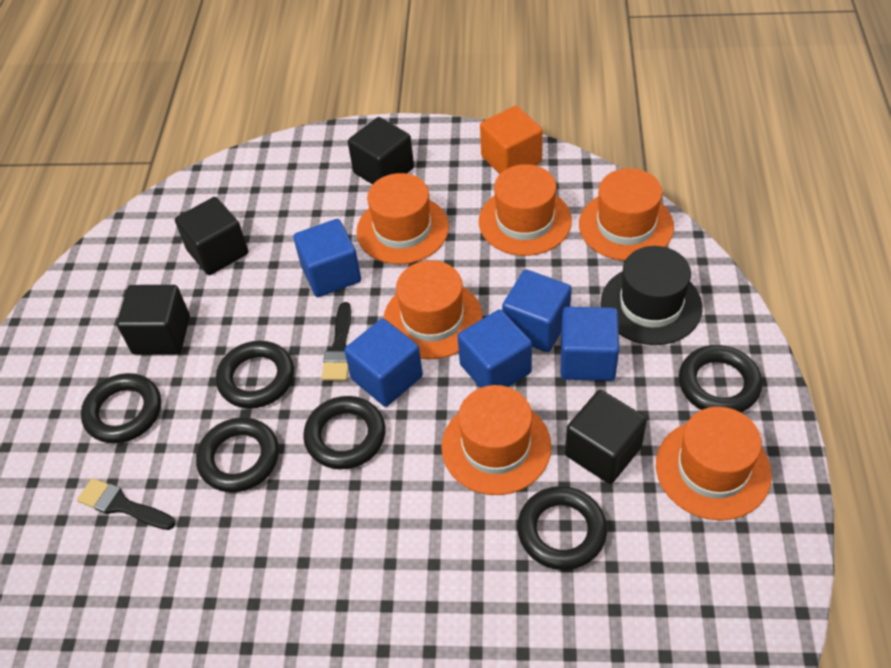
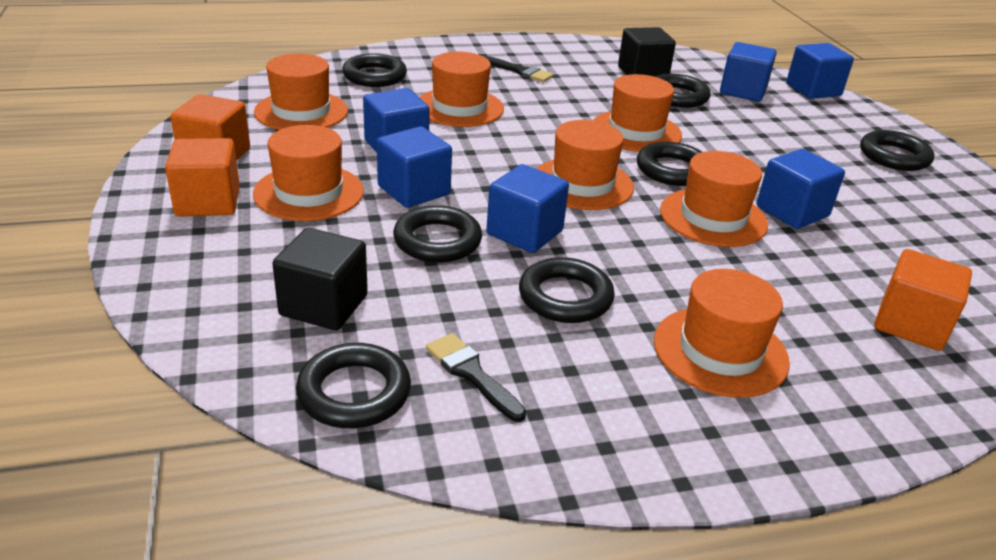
black cube: [117,285,190,355] [175,197,248,275] [348,117,414,185] [565,390,647,484] = 4 -> [272,228,368,330] [618,27,676,77] = 2
black hat: [601,246,702,345] = 1 -> none = 0
black ring: [81,373,161,444] [196,417,279,492] [216,341,294,409] [303,396,386,470] [517,486,607,570] [679,345,762,412] = 6 -> [296,343,411,428] [342,53,407,87] [393,205,482,263] [519,257,615,323] [637,142,702,186] [655,74,711,108] [860,130,934,171] = 7
blue cube: [293,219,361,297] [344,318,423,407] [458,309,532,388] [502,269,572,352] [561,307,619,381] = 5 -> [363,88,430,152] [377,126,452,208] [486,164,569,253] [720,42,777,102] [757,149,845,229] [786,43,854,99] = 6
orange cube: [480,106,543,174] = 1 -> [165,138,240,217] [171,94,250,161] [874,249,972,351] = 3
orange hat: [356,173,449,264] [383,260,483,359] [441,385,551,495] [479,164,572,256] [579,168,674,261] [656,407,772,521] = 6 -> [253,125,364,221] [254,53,348,130] [419,52,504,127] [537,120,634,210] [593,74,682,152] [654,269,790,398] [660,151,768,247] = 7

